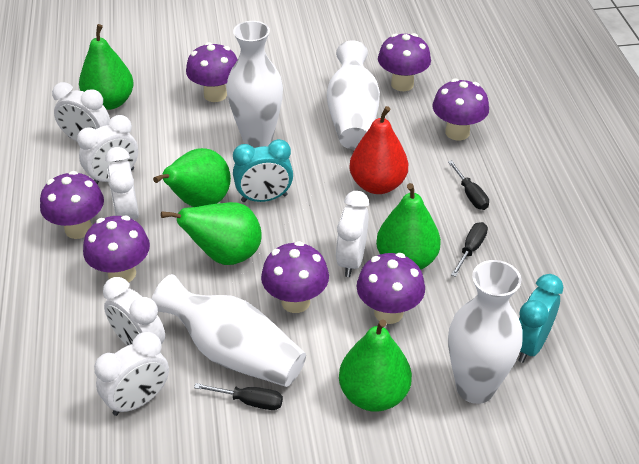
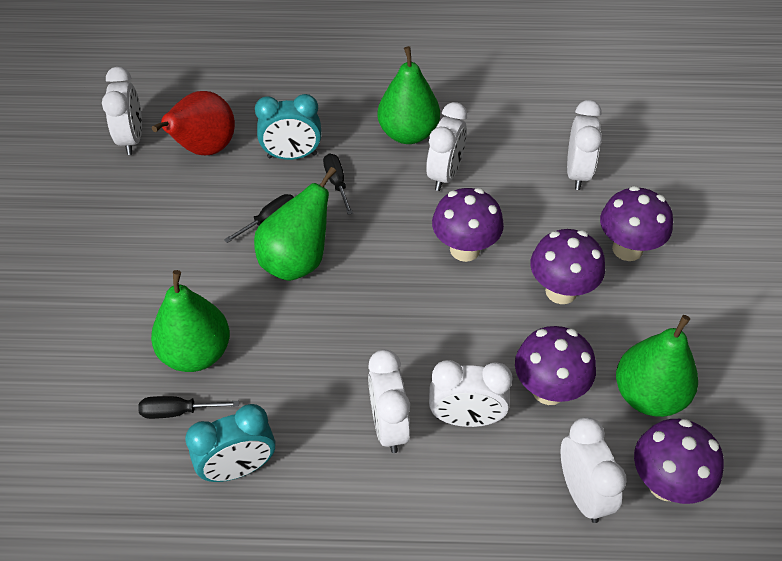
green pear: [79,24,134,110] [153,148,231,207] [161,202,262,265] [339,319,412,412] [376,183,441,270] = 5 -> [151,270,230,372] [254,167,336,281] [377,46,440,144] [616,315,698,417] = 4
purple mushroom: [40,171,104,239] [83,215,150,283] [186,42,238,102] [261,241,329,313] [357,253,425,324] [378,33,431,91] [432,79,489,141] = 7 -> [432,188,504,262] [515,326,596,405] [530,229,605,304] [600,186,673,261] [634,419,724,504] = 5
white vase: [152,274,306,387] [227,21,283,148] [327,41,380,149] [448,260,522,404] = 4 -> none = 0

